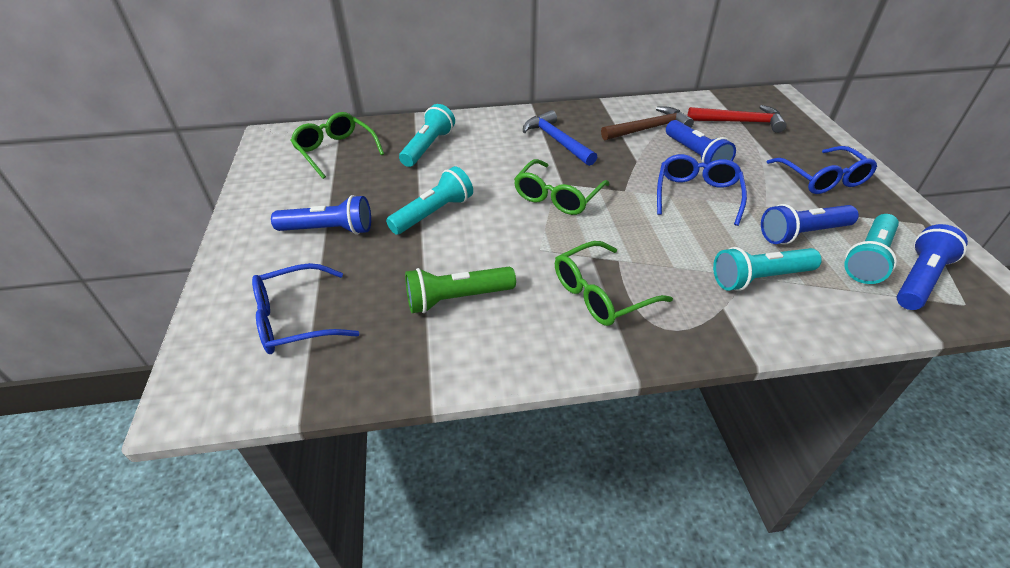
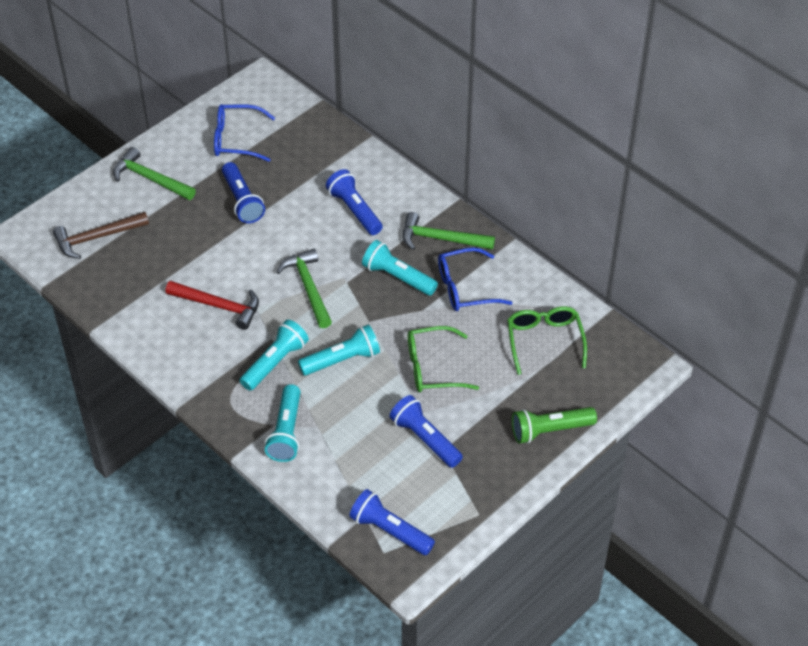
blue glasses: [252,263,359,354] [657,154,747,226] [767,146,877,194] = 3 -> [214,104,275,162] [438,247,513,311] = 2
blue hammer: [523,110,597,166] = 1 -> none = 0
green glasses: [290,112,384,179] [514,159,610,215] [555,241,673,326] = 3 -> [408,326,479,392] [507,306,587,375] = 2
green hammer: none = 0 -> [113,147,196,200] [277,249,332,328] [402,212,495,250] = 3

